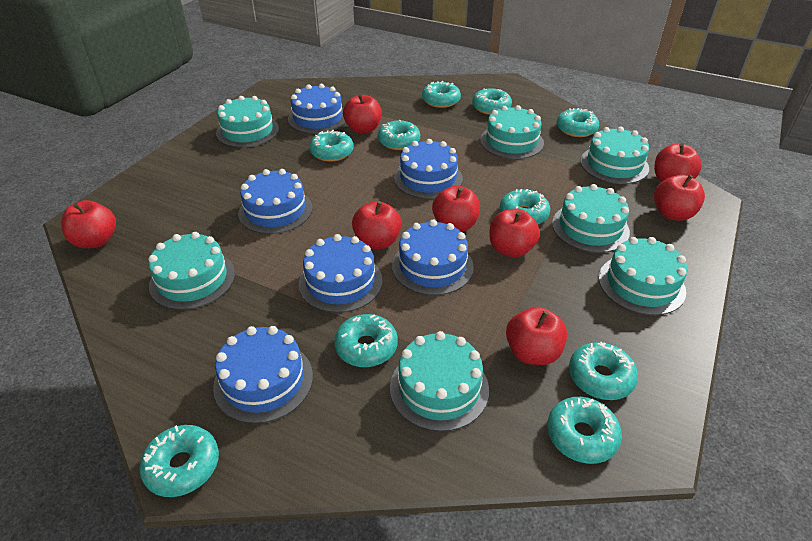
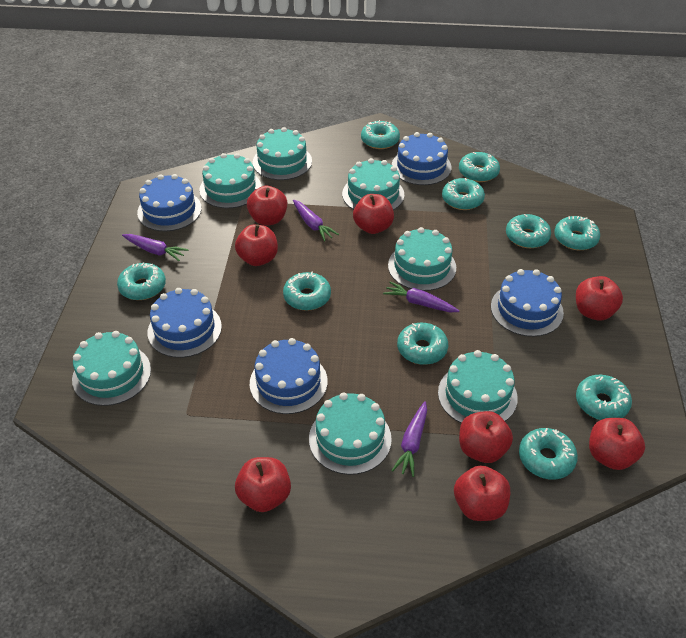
blue cake: [213,326,313,424] [238,169,312,234] [288,84,346,134] [299,234,383,313] [392,220,473,295] [394,139,463,199] = 6 -> [137,174,202,231] [147,288,222,358] [250,338,328,414] [392,132,452,185] [491,269,564,337] = 5
purple carrot: none = 0 -> [122,234,188,261] [293,200,339,241] [383,281,459,312] [391,401,427,477] = 4

